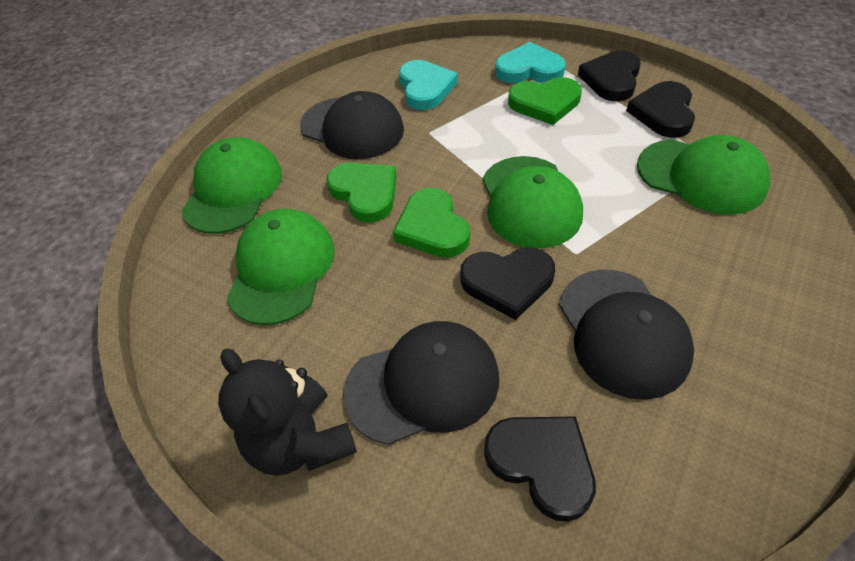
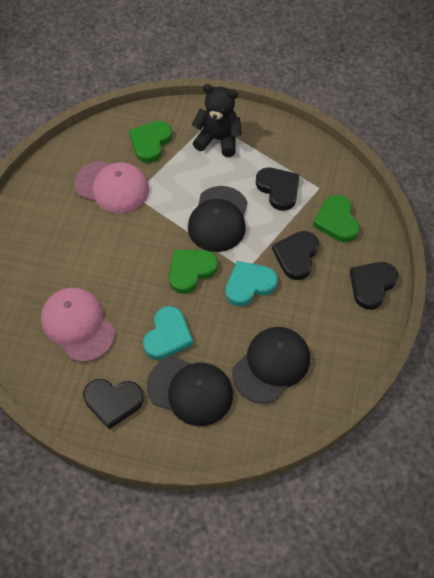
green cap: [182,137,282,234] [227,209,335,325] [483,156,583,249] [637,135,770,215] = 4 -> none = 0
pink cap: none = 0 -> [41,288,115,362] [75,161,149,213] = 2

